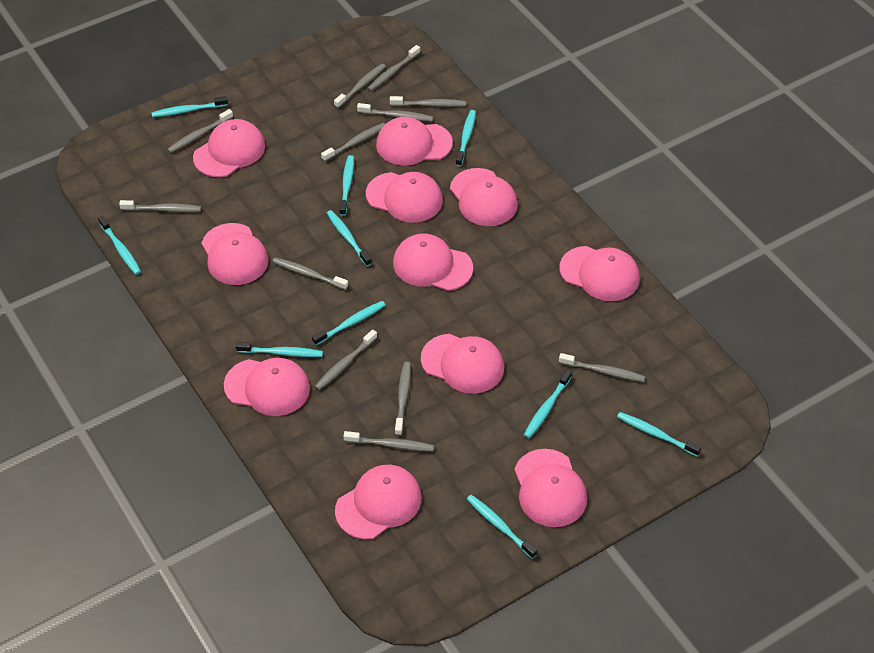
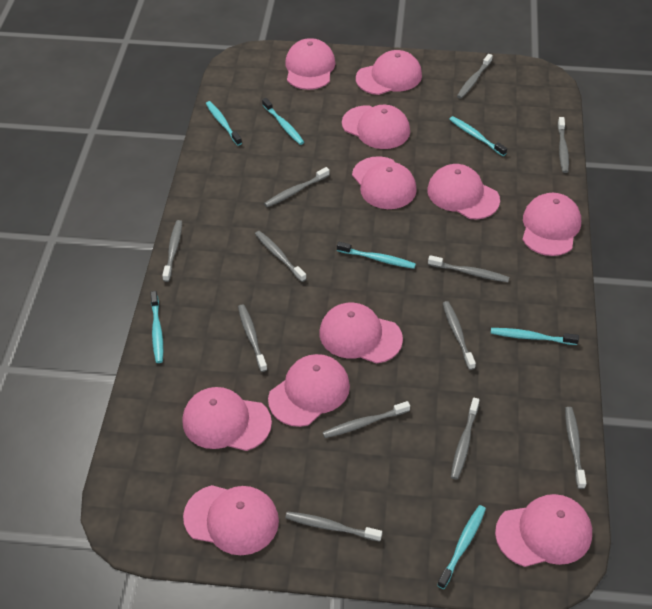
turquoise toothbrush: [98,215,141,275] [151,96,228,117] [236,342,323,357] [312,301,386,346] [327,210,372,266] [339,155,354,216] [455,110,476,167] [467,495,537,559] [524,369,572,438] [617,412,701,456] = 10 -> [150,291,163,363] [206,101,242,146] [262,98,304,145] [337,242,416,269] [437,505,486,589] [449,116,507,156] [491,328,579,345] = 7

